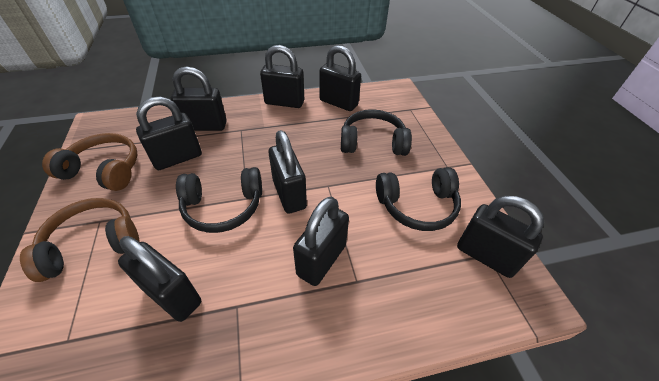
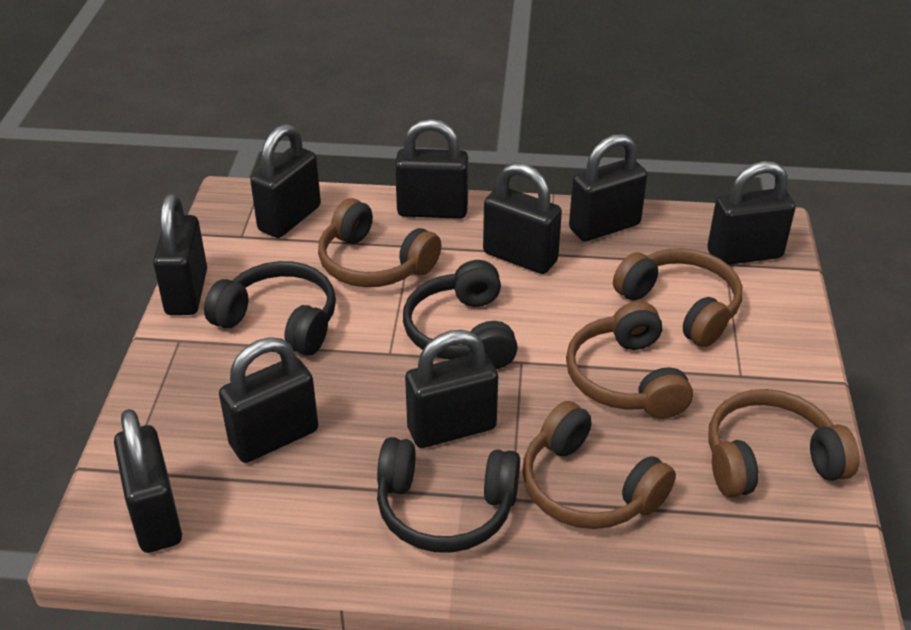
black padlock: [118,236,201,322] [136,96,202,170] [171,66,227,131] [260,45,304,108] [268,130,307,214] [293,197,349,286] [319,45,361,111] [457,196,545,278] = 8 -> [114,409,182,553] [153,194,207,315] [219,337,318,463] [250,124,321,238] [395,119,468,219] [405,330,498,448] [483,163,562,274] [569,134,647,241] [707,161,796,265] = 9
brown headphones: [20,198,139,282] [42,133,138,191] = 2 -> [318,198,441,287] [522,401,676,529] [566,301,693,419] [613,248,743,347] [708,389,860,497] = 5

